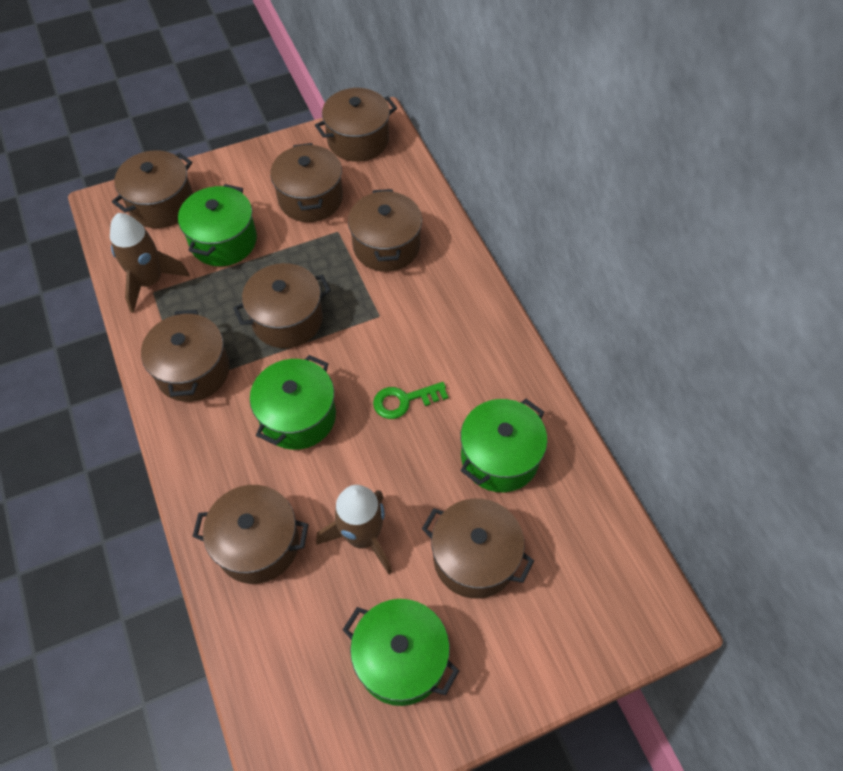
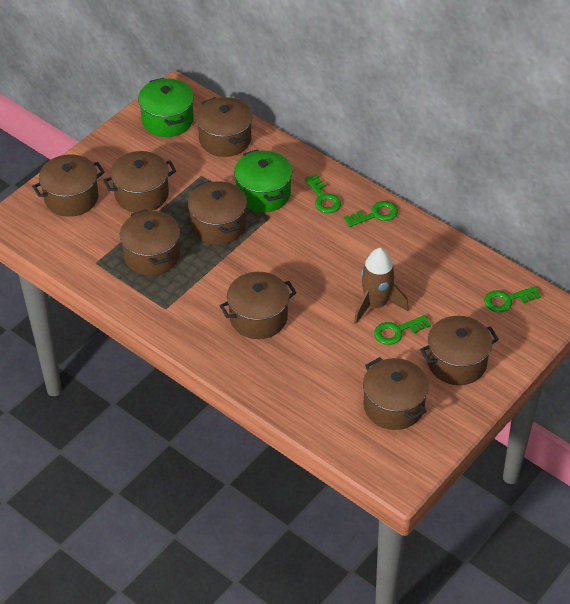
brown rocket: [110,213,190,313] [316,485,392,574] = 2 -> [354,248,409,324] = 1
green key: [373,382,448,419] = 1 -> [305,174,341,213] [344,201,398,227] [374,315,431,345] [484,286,541,312] = 4
green pot: [178,184,257,266] [250,355,336,450] [343,599,459,706] [460,399,547,492] = 4 -> [138,78,194,137] [234,150,292,213] = 2

